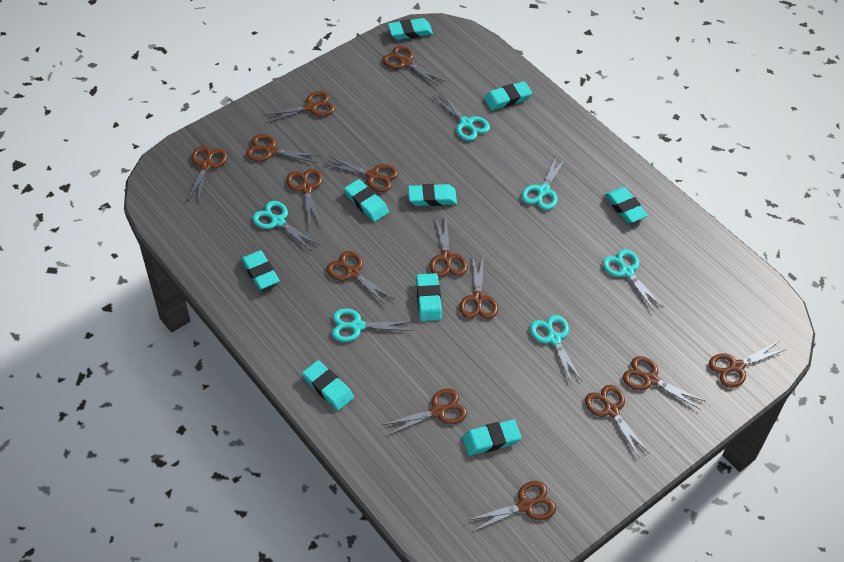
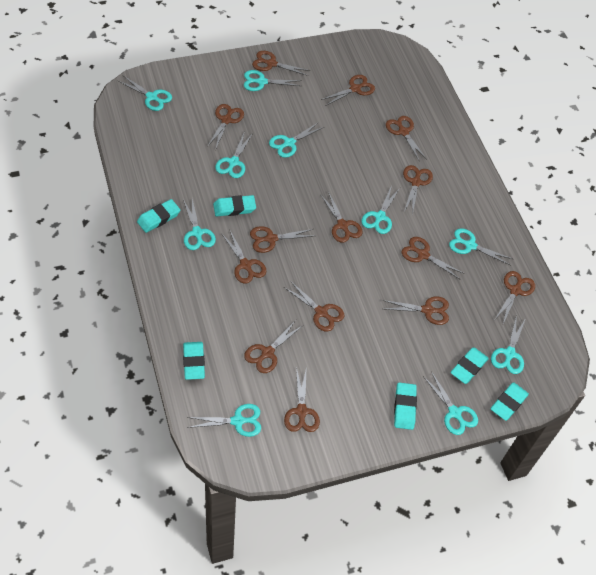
turquoise eraser: [241,250,280,289] [302,361,354,411] [344,179,389,222] [388,18,433,40] [408,184,457,206] [416,273,442,321] [462,420,522,456] [484,81,532,110] [605,187,648,223] = 9 -> [137,199,180,233] [183,342,205,380] [213,195,256,217] [394,383,417,430] [451,347,489,384] [491,383,529,421] = 6
turquoise scissors: [253,201,319,251] [332,309,413,342] [433,92,490,141] [522,155,567,210] [530,315,583,384] [603,249,664,311] = 6 -> [118,76,172,111] [183,199,216,250] [187,404,261,437] [215,131,253,178] [244,70,302,91] [269,122,324,158] [361,185,400,234] [423,371,478,435] [449,228,513,266] [491,315,526,374] = 10

